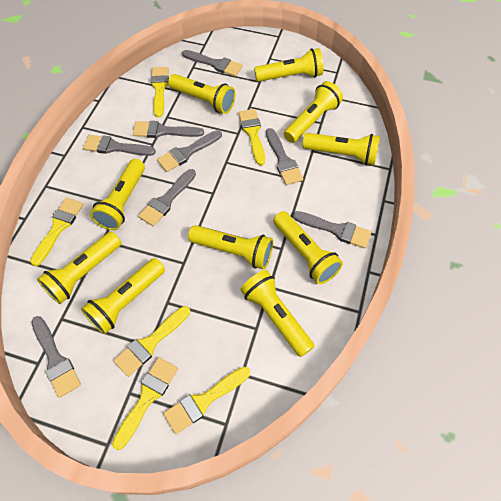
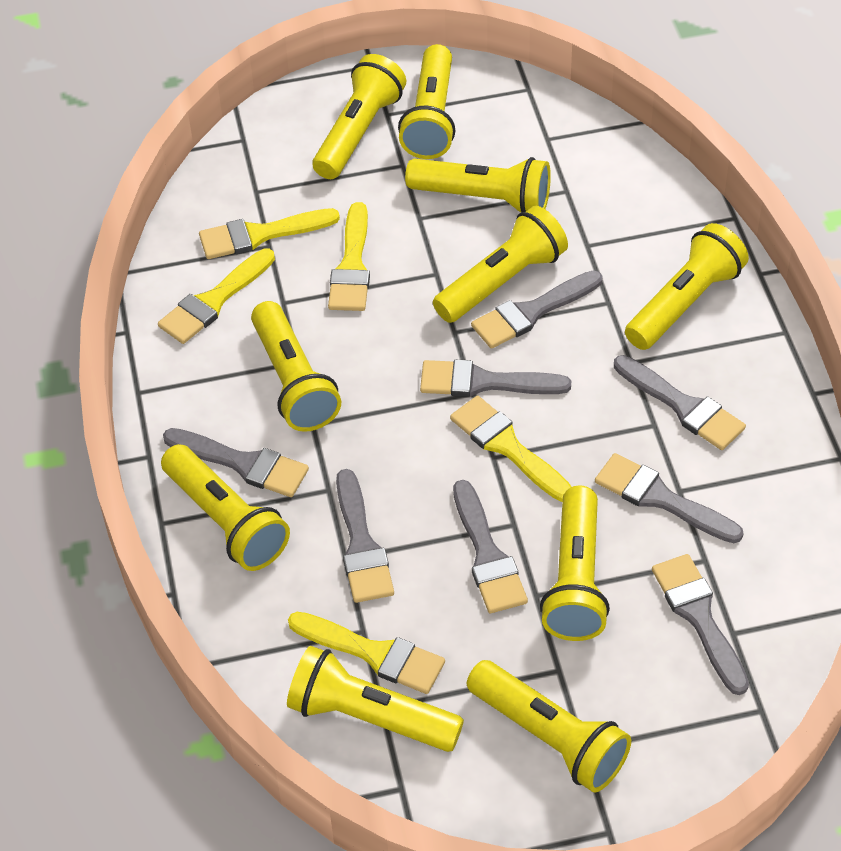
yellow brush: [30,198,83,266] [112,357,178,450] [113,306,190,377] [151,67,169,117] [163,367,250,434] [239,109,265,165] = 6 -> [158,249,275,344] [199,208,340,259] [288,612,445,694] [328,202,370,311] [450,396,571,502] = 5

